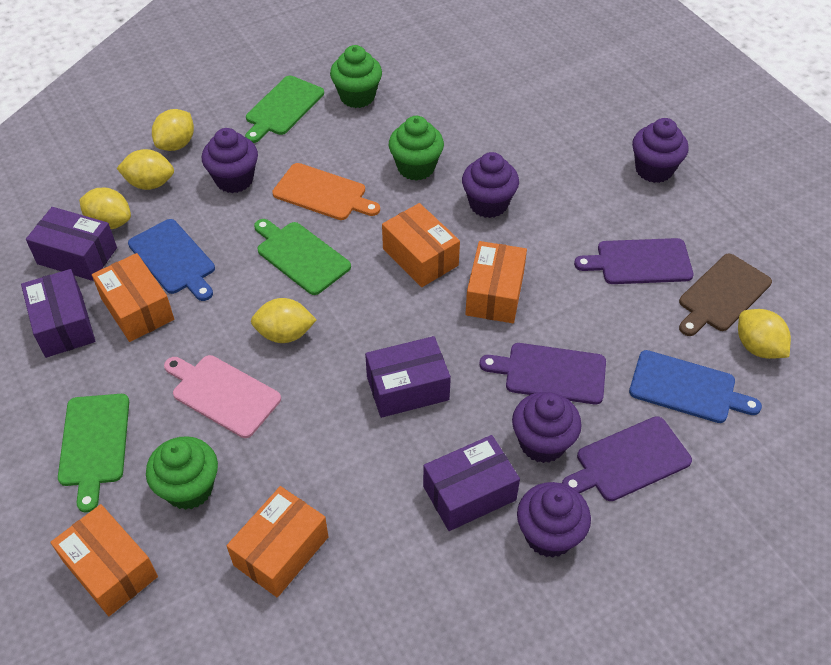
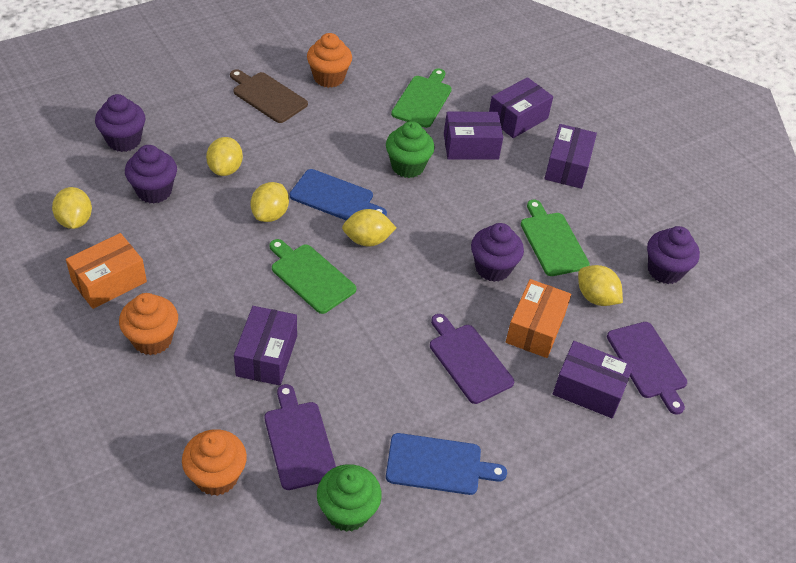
green cupcake: [146,436,218,510] [330,45,382,108] [389,116,444,181] = 3 -> [317,464,382,532] [386,121,435,178] = 2
orange box: [50,504,158,616] [92,253,174,342] [227,486,328,598] [382,203,460,287] [465,241,527,323] = 5 -> [66,233,147,309] [506,279,571,358] = 2
orange cupcake: none = 0 -> [119,293,178,355] [182,429,247,496] [307,33,352,88] = 3
orange cutting board: [272,163,380,220] = 1 -> none = 0
pink cutting board: [164,355,281,438] = 1 -> none = 0
purple box: [21,269,95,358] [26,207,117,281] [365,336,451,418] [423,435,520,531] = 4 -> [234,306,297,386] [444,112,503,160] [489,77,553,138] [544,124,597,189] [553,341,634,418] = 5
purple cupcake: [202,128,258,193] [462,152,519,218] [512,392,582,463] [517,482,591,558] [632,118,689,183] = 5 -> [95,94,146,152] [125,145,177,204] [471,223,524,282] [647,226,700,284] = 4

